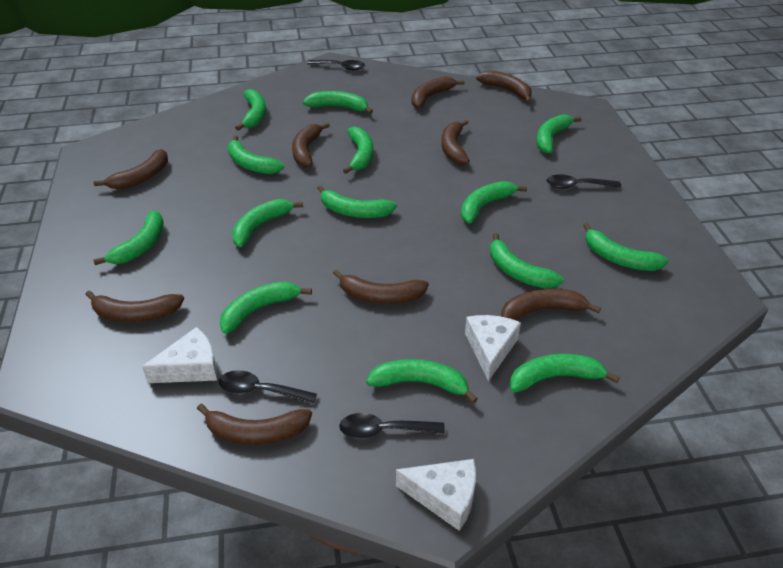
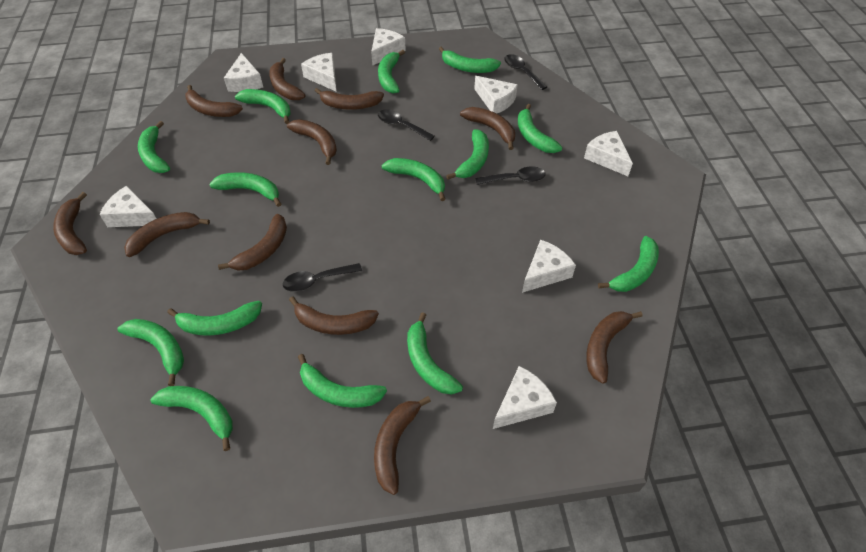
brown banana: [85,291,184,322] [94,149,168,189] [197,404,312,445] [292,122,330,167] [333,269,429,304] [412,76,465,108] [441,119,470,165] [476,70,532,103] [501,289,601,320] = 9 -> [53,192,87,255] [124,212,210,257] [185,85,243,117] [218,214,287,271] [269,58,305,100] [287,119,337,165] [289,296,379,335] [315,88,384,110] [374,396,431,495] [460,107,515,150] [586,311,642,384] = 11
white cheese: [142,327,217,383] [396,459,476,531] [465,315,521,381] = 3 -> [99,186,156,227] [224,53,263,92] [301,53,336,91] [371,28,406,66] [474,76,518,114] [493,366,557,429] [522,240,576,293] [584,131,633,176] = 8

